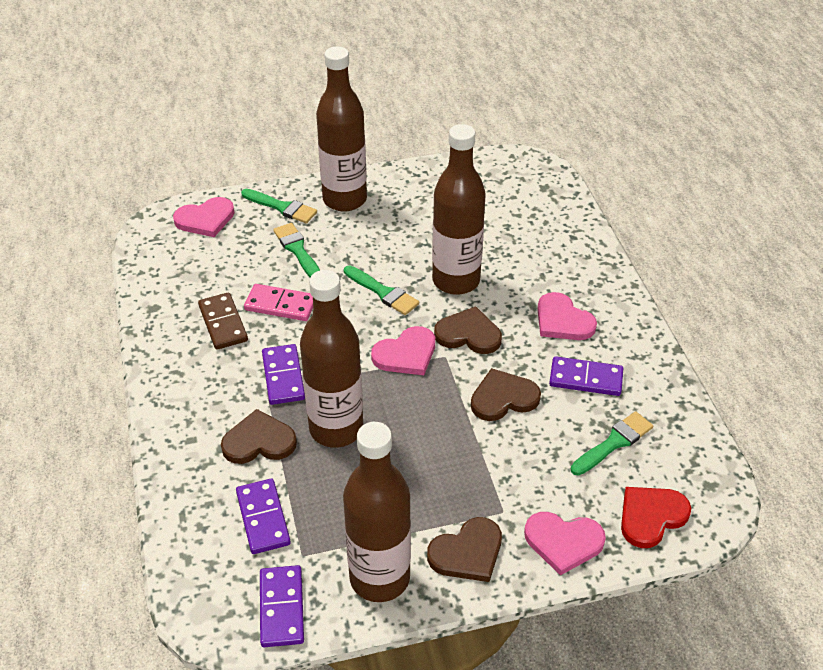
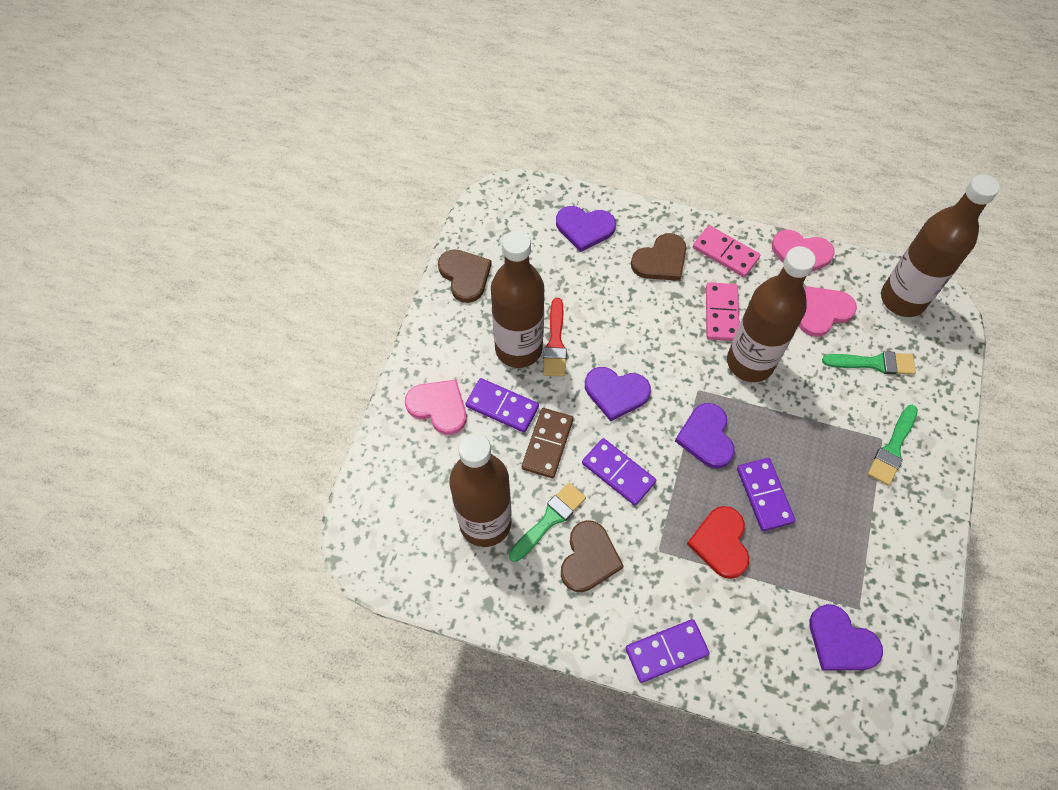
brown heart: [221,409,297,464] [427,517,502,582] [434,306,502,354] [471,368,541,421] = 4 -> [438,249,492,303] [561,520,624,592] [631,233,686,281] = 3
green brush: [241,189,317,223] [273,223,320,277] [344,265,419,315] [571,411,653,476] = 4 -> [509,483,586,562] [822,351,916,375] [868,405,918,486] = 3
pink domino: [244,284,313,321] = 1 -> [693,225,760,277] [706,282,739,341] = 2
pink heart: [173,197,234,237] [371,326,435,375] [524,512,606,576] [537,292,597,340] = 4 -> [405,380,467,435] [772,230,835,272] [799,286,857,337] = 3
purple heart: none = 0 -> [556,206,616,252] [585,367,651,421] [675,403,735,468] [809,604,883,670] = 4
red brush: none = 0 -> [543,298,567,377] = 1

